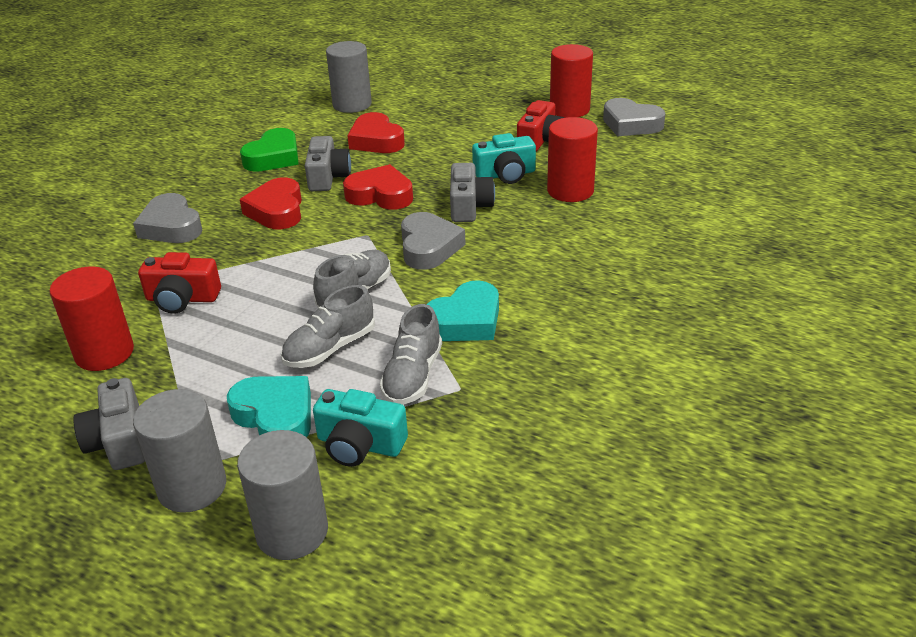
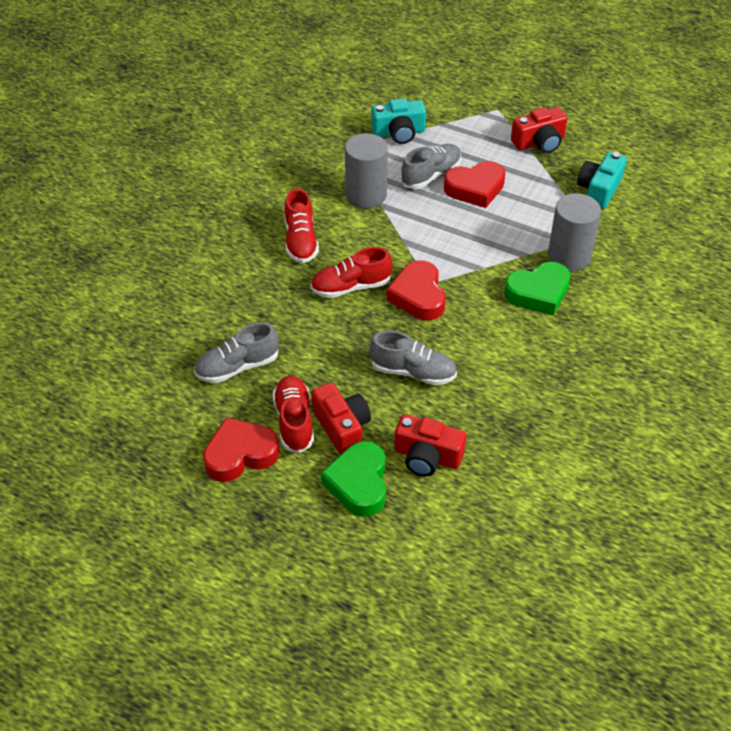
green heart: [240,128,299,172] = 1 -> [321,441,386,517] [504,262,571,315] = 2
grey camera: [73,378,145,470] [305,136,351,191] [450,163,495,222] = 3 -> none = 0
grey cylinder: [133,389,226,513] [237,430,328,560] [326,41,372,113] = 3 -> [345,133,388,208] [548,193,601,271] = 2
grey heart: [133,193,203,243] [401,212,466,270] [603,98,666,136] = 3 -> none = 0
red camera: [138,252,221,314] [517,100,564,152] = 2 -> [311,383,371,455] [394,414,466,476] [511,107,568,153] = 3
red cylinder: [50,266,134,371] [547,117,598,202] [550,44,593,118] = 3 -> none = 0
red shoe: none = 0 -> [273,376,314,453] [285,188,319,263] [310,247,392,298] = 3
turquoise heart: [227,376,311,437] [426,280,499,341] = 2 -> none = 0

